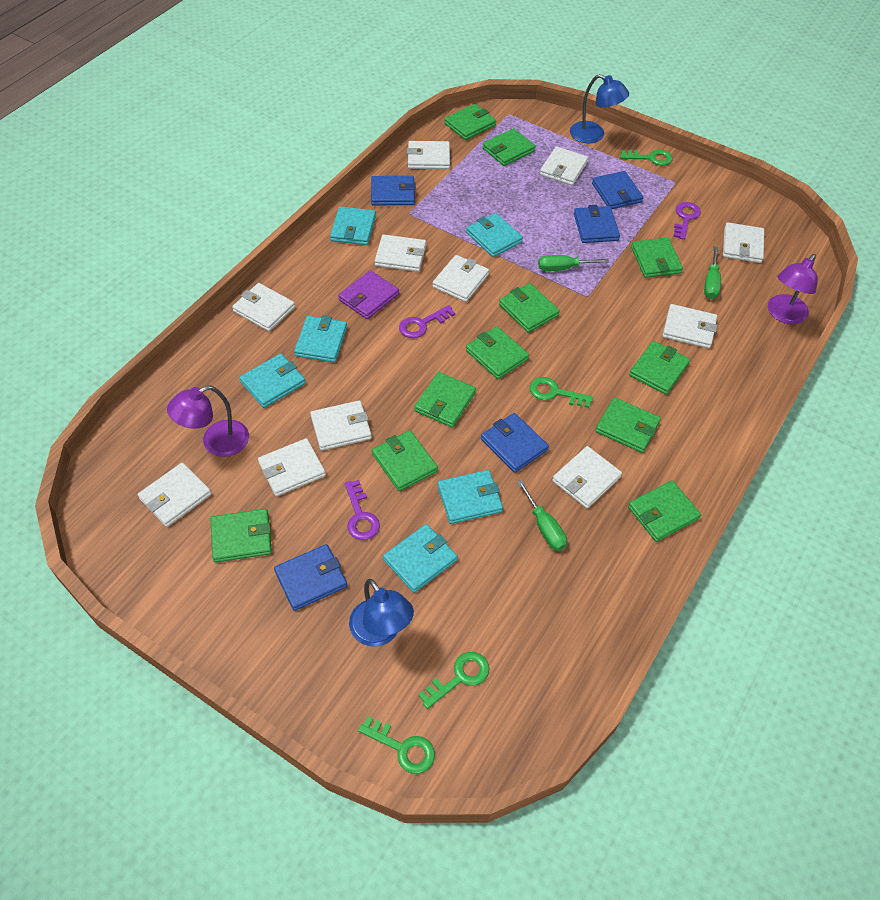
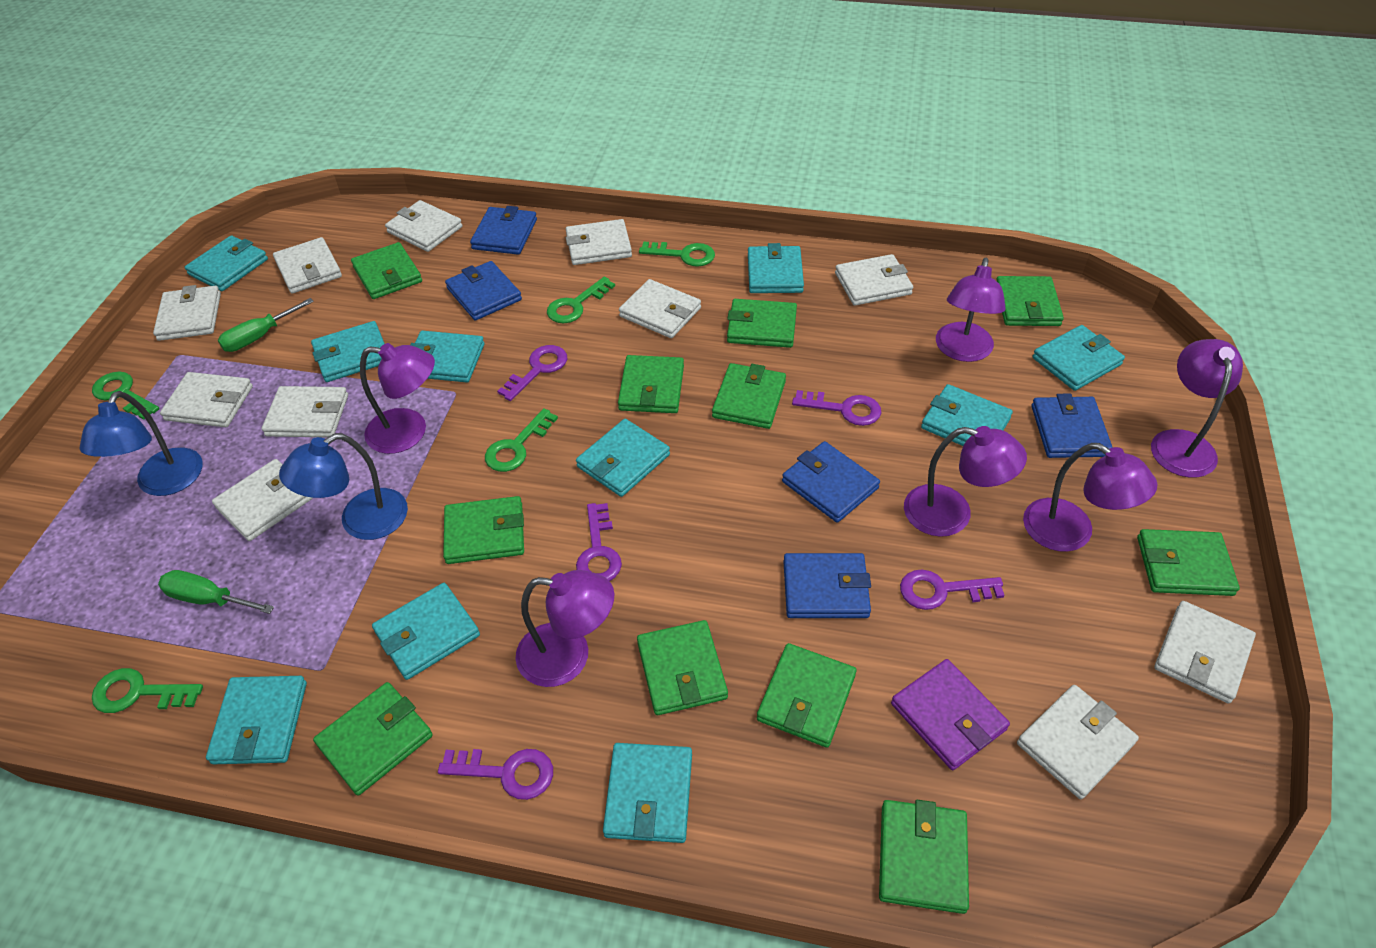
green key: [358,716,435,774] [418,652,490,709] [530,377,593,408] [620,149,673,166] = 4 -> [92,372,159,420] [92,668,203,713] [485,408,558,472] [547,277,615,323] [639,241,715,267] = 5
green screwdriver: [517,480,567,551] [538,255,609,271] [704,246,721,299] = 3 -> [158,570,274,614] [218,298,314,352] = 2
purple key: [345,480,380,540] [399,305,455,338] [673,202,701,240] = 3 -> [438,749,553,800] [497,345,567,401] [576,503,622,581] [792,390,881,426] [900,570,1005,610] = 5
purple lamp: [167,386,249,457] [768,254,818,324] = 2 -> [360,343,435,454] [516,570,614,687] [904,426,1027,537] [936,258,1006,362] [1023,443,1157,552] [1151,339,1243,478] = 6
turquoise wallet: [239,353,306,408] [294,316,347,362] [330,206,376,245] [383,524,458,593] [437,470,503,524] [466,213,523,257] = 6 -> [185,236,268,291] [206,676,307,764] [311,321,385,382] [372,583,480,680] [410,331,485,382] [576,419,670,497] [603,743,692,843] [748,243,804,293] [921,384,1013,446] [1032,325,1125,391] = 10

